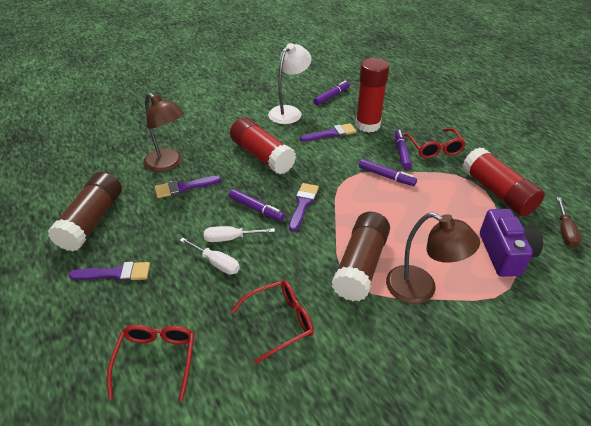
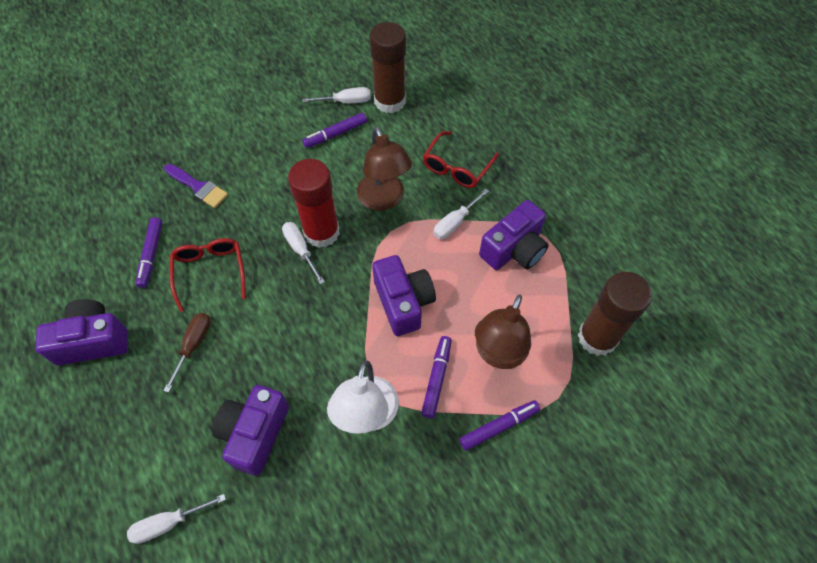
purple brush: [69,262,150,282] [155,176,221,198] [289,183,319,232] [300,123,356,142] = 4 -> [164,164,228,208] = 1
purple camera: [480,209,543,277] = 1 -> [35,299,128,365] [212,385,289,476] [372,255,436,336] [479,200,549,270] = 4
red glasses: [107,325,194,401] [230,280,314,364] [404,128,466,159] = 3 -> [170,238,246,312] [423,131,499,188] = 2
red glue stick: [230,118,296,174] [355,58,389,132] [462,147,545,216] = 3 -> [288,159,340,248] = 1
white screwdriver: [180,238,240,275] [204,226,275,242] = 2 -> [127,494,226,544] [282,222,325,284] [302,87,371,103] [434,188,489,239] = 4

